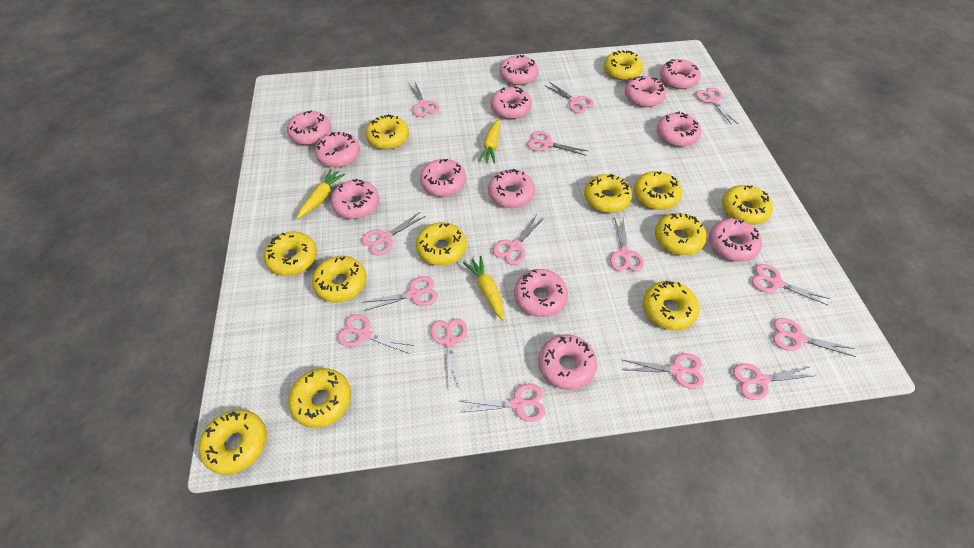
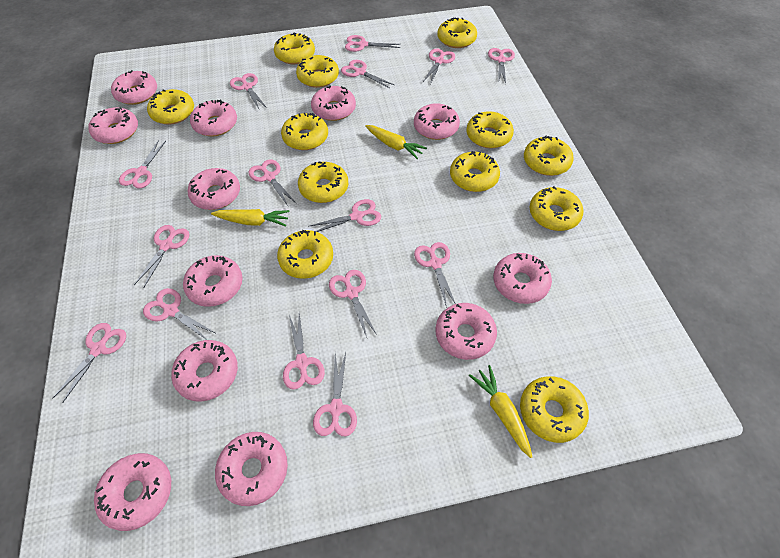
pink donut: [287,110,331,145] [315,132,360,167] [331,179,379,219] [420,159,466,196] [488,169,535,208] [491,86,532,119] [500,55,538,85] [514,269,568,317] [538,334,597,390] [625,76,666,107] [657,112,701,147] [660,59,701,89] [709,219,762,262] = 13 -> [88,107,138,144] [94,453,171,531] [111,70,157,105] [171,340,238,402] [183,255,243,307] [187,168,240,210] [190,100,237,136] [215,432,288,506] [311,85,356,121] [414,103,460,140] [435,303,497,360] [493,253,552,304] = 12

